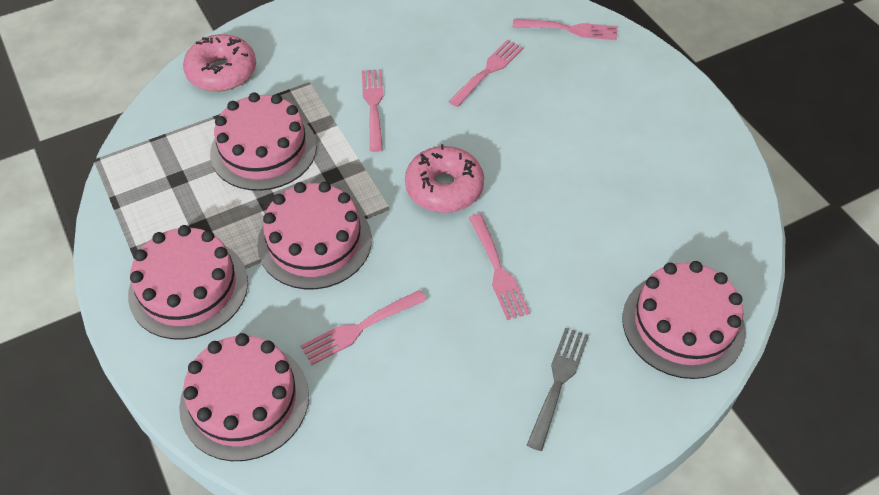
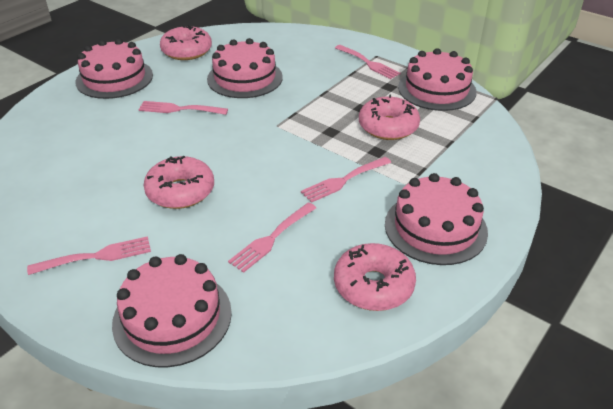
grey fork: [527,328,589,451] = 1 -> none = 0
pink donut: [183,34,256,91] [405,144,484,213] = 2 -> [143,156,214,209] [160,25,212,60] [334,243,416,311] [359,95,420,140] = 4

